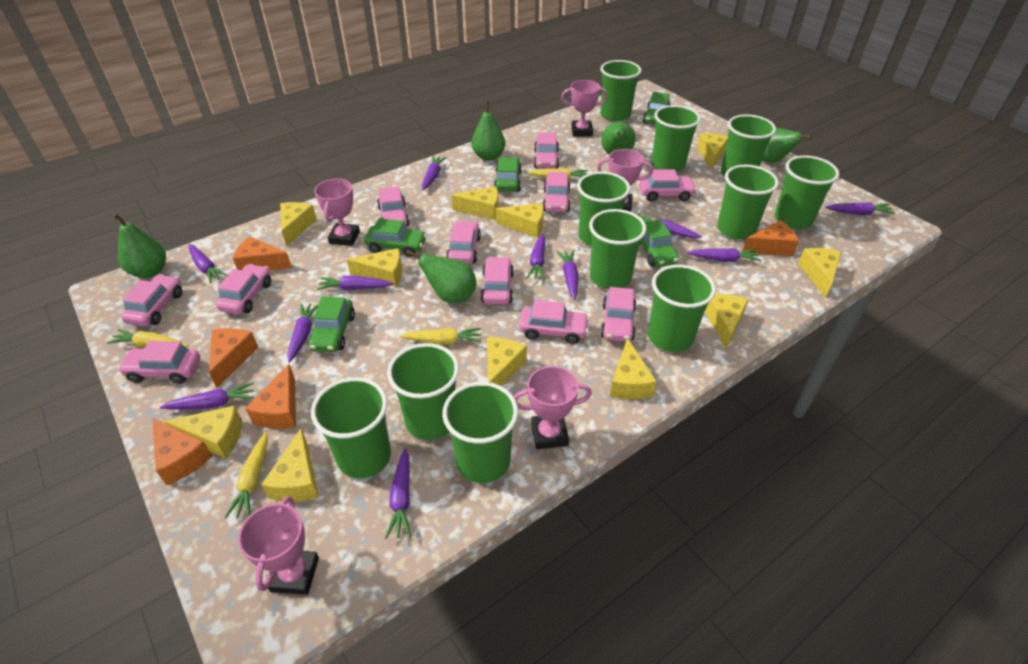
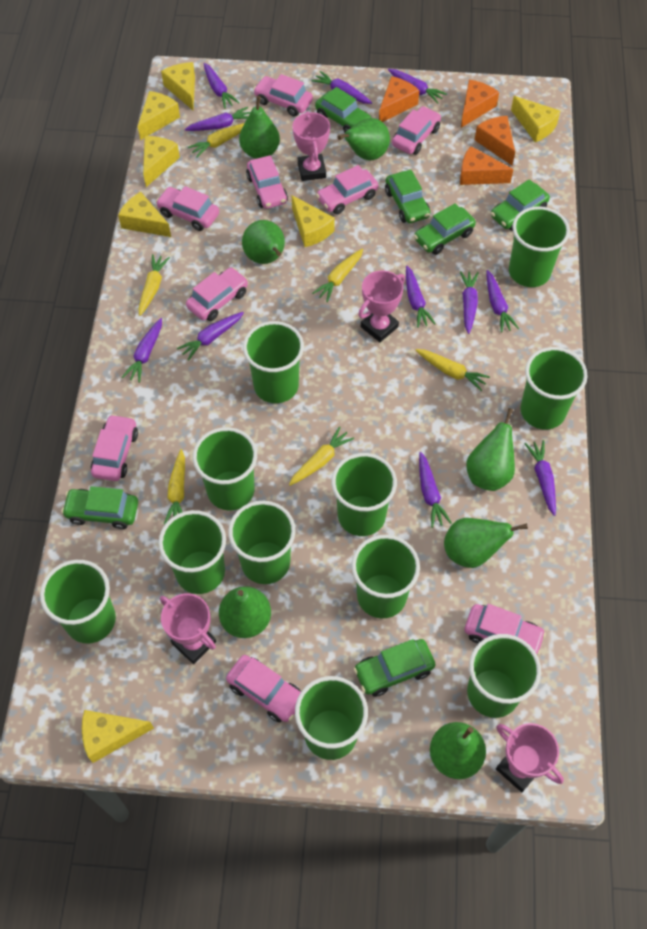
green car: [309,297,355,352] [364,218,427,257] [494,157,522,192] [640,220,679,267] [643,92,671,124] = 5 -> [61,486,138,529] [315,87,371,132] [354,639,435,697] [385,170,430,223] [414,203,476,255] [491,179,550,231] = 6
green pear: [113,213,166,278] [406,250,476,303] [471,101,505,161] [601,122,636,155] [762,128,812,163] = 5 -> [219,586,271,638] [239,96,280,159] [242,220,285,264] [338,118,390,161] [430,722,486,779] [444,518,528,568] [466,408,515,491] = 7
orange cheese: [152,418,212,485] [209,328,258,388] [233,236,292,270] [245,364,296,429] [742,220,799,256] = 5 -> [379,76,420,122] [460,146,514,185] [461,80,499,128] [475,116,515,165] = 4
pink car: [118,341,201,384] [121,274,182,326] [216,264,271,314] [377,186,410,226] [446,221,481,264] [480,257,514,305] [519,300,590,344] [534,132,559,169] [543,172,571,212] [600,287,636,342] [639,169,697,201] = 11 -> [91,414,138,481] [156,186,219,231] [186,267,248,321] [226,655,301,722] [246,155,288,209] [253,74,313,117] [316,165,378,214] [392,106,441,155] [464,604,546,656] = 9
pink trophy: [238,496,319,595] [314,179,360,246] [513,366,592,449] [561,80,608,136] [597,149,653,212] = 5 -> [160,593,216,664] [292,111,330,181] [358,271,405,342] [496,723,564,792] = 4
yellow carrot: [107,329,189,347] [224,432,268,518] [400,328,481,344] [527,168,588,179] = 4 -> [138,254,170,316] [164,449,185,525] [188,123,244,158] [289,426,354,486] [312,248,363,302] [415,349,490,391] = 6
yellow cheese: [164,405,242,458] [261,428,318,502] [280,202,317,246] [347,248,402,287] [451,186,499,220] [487,337,527,386] [495,203,544,238] [610,338,657,399] [697,133,728,170] [705,294,749,349] [798,248,842,297] = 11 -> [82,710,154,763] [118,192,171,237] [138,91,180,140] [143,136,180,187] [161,62,195,110] [292,195,335,247] [511,96,560,142] = 7

